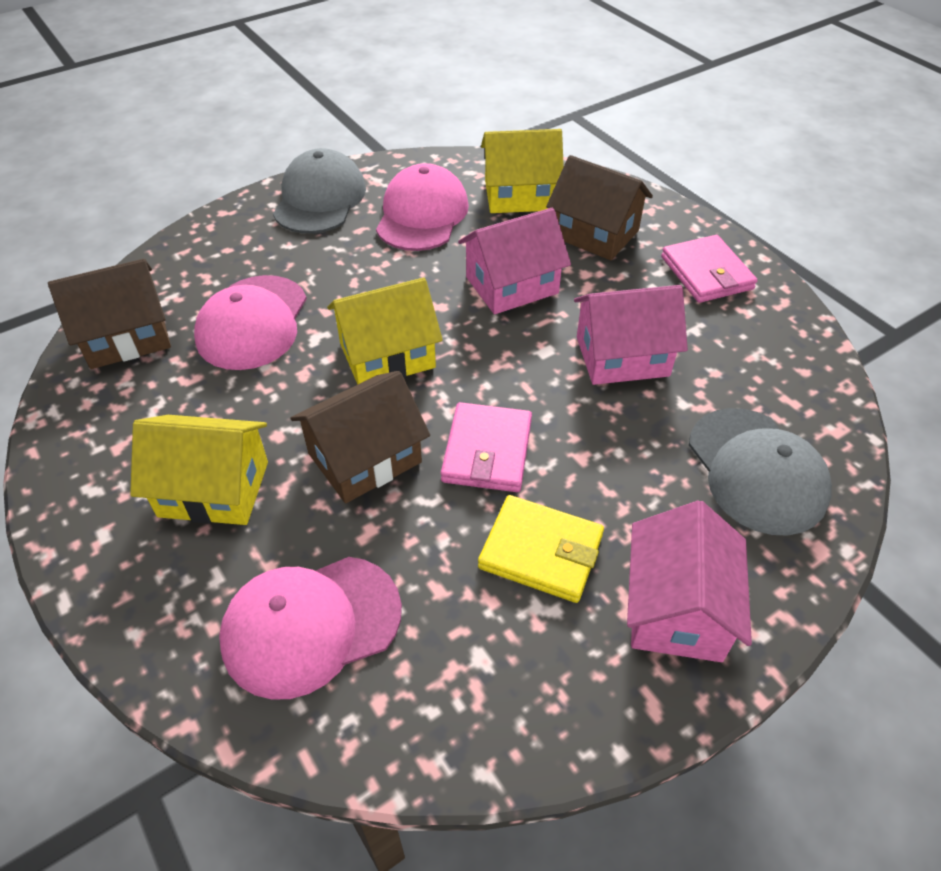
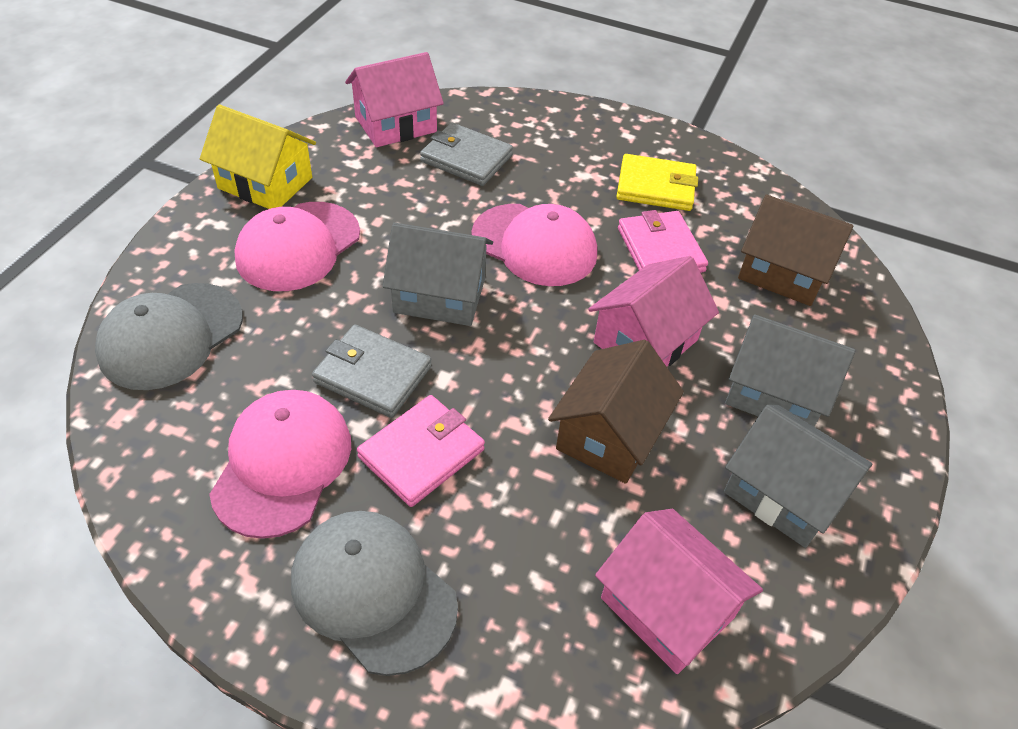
brown house: [48,259,171,369] [290,371,430,503] [546,155,653,260] = 3 -> [548,340,684,484] [738,195,853,306] = 2
grey house: none = 0 -> [383,223,493,326] [724,405,872,548] [725,314,856,427] = 3
grey wallet: none = 0 -> [312,325,432,418] [420,123,513,186] = 2
yellow house: [130,415,268,525] [327,277,443,385] [481,129,564,213] = 3 -> [200,105,316,209] = 1

